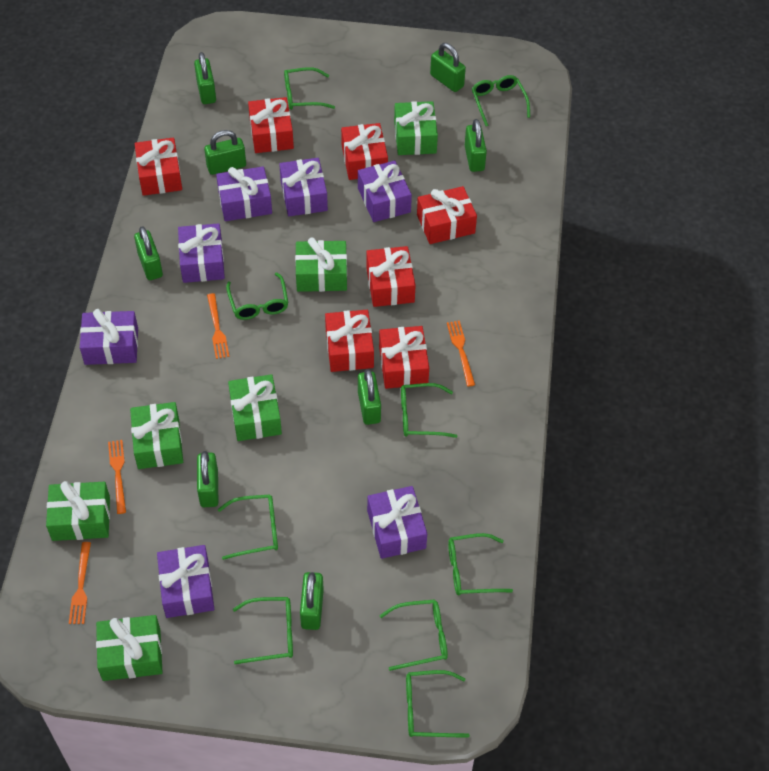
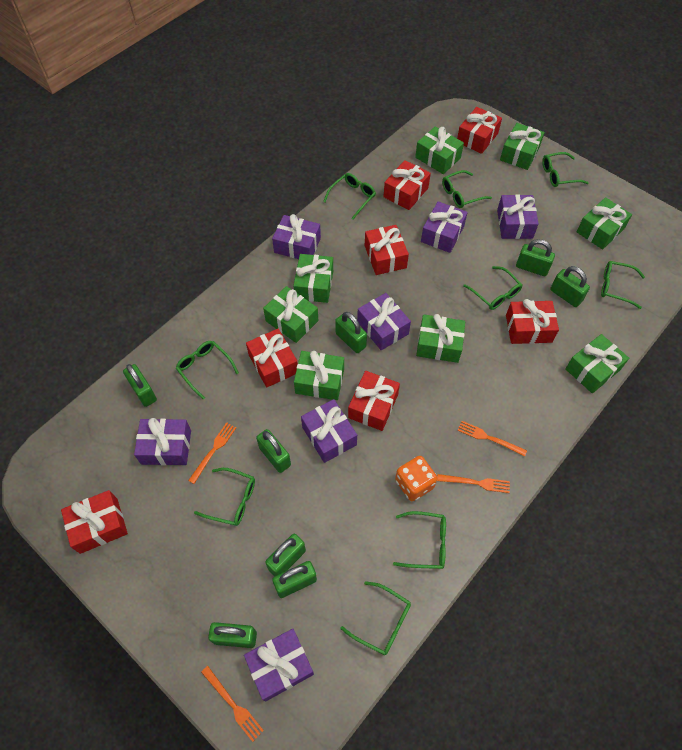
green gift: [46,481,110,541] [96,615,163,681] [130,402,183,469] [228,374,282,441] [295,237,347,292] [394,101,438,155] = 6 -> [263,286,318,343] [293,254,333,303] [294,351,344,400] [415,126,464,174] [416,314,465,363] [500,123,545,170] [566,334,629,393] [577,197,632,250] = 8
orange dice: none = 0 -> [395,456,438,501] = 1

